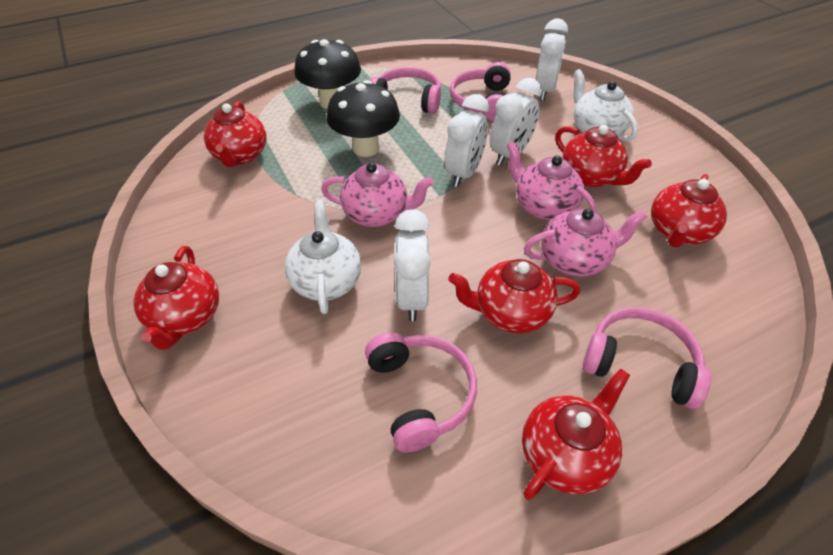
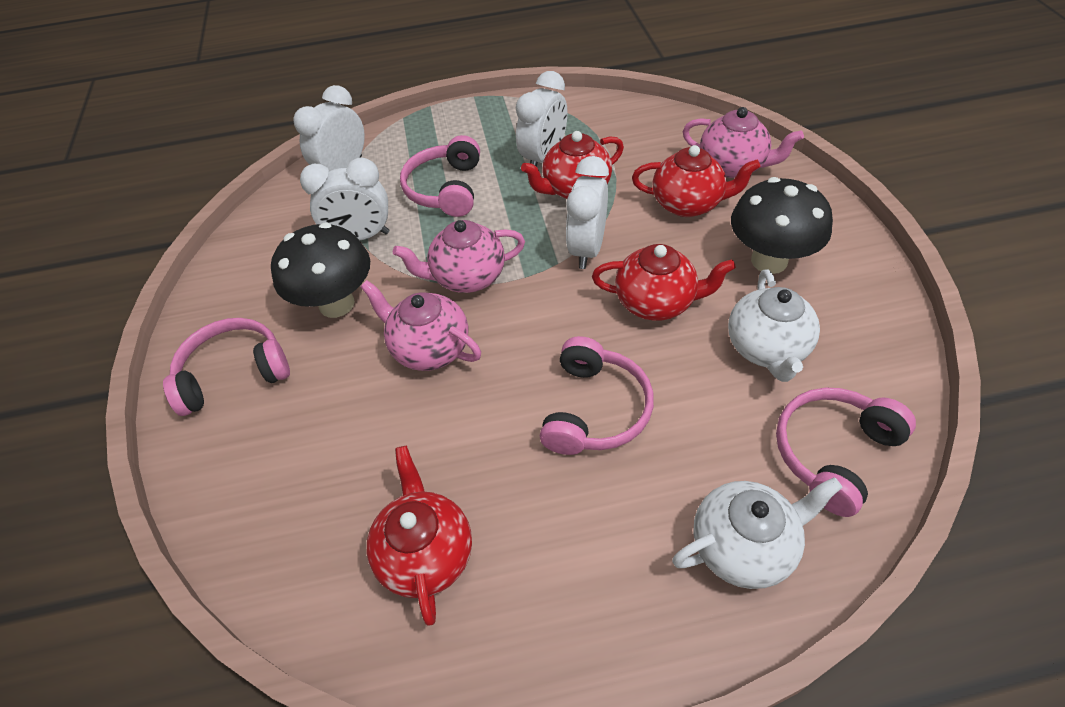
red teapot: [133,246,219,350] [204,101,266,167] [448,259,580,333] [522,368,630,500] [555,125,652,188] [651,174,727,248] = 6 -> [367,446,472,626] [521,131,624,199] [592,244,736,321] [632,145,760,217] = 4

